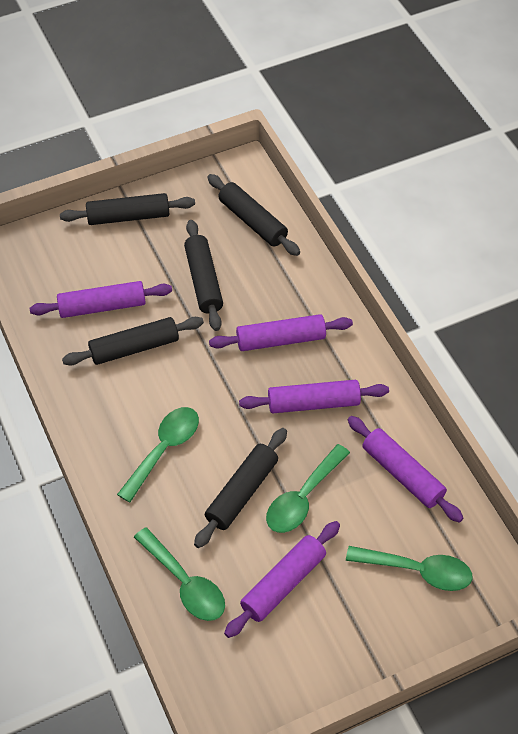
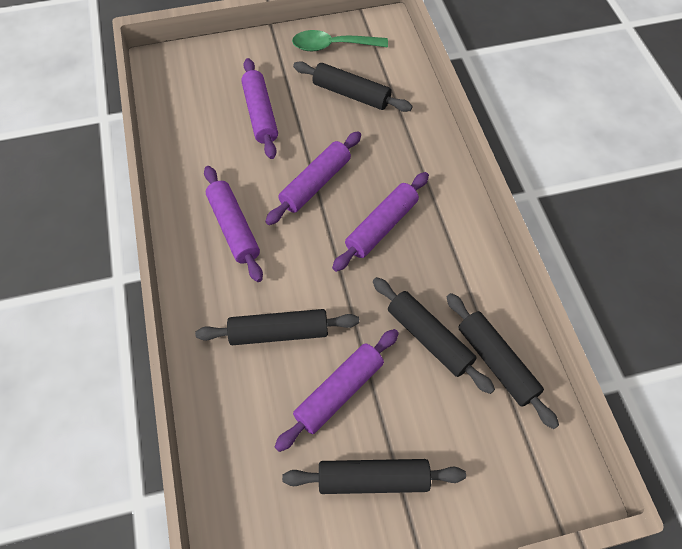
green spoon: [117,407,199,502] [134,527,225,621] [266,444,350,533] [346,546,473,591] = 4 -> [292,30,388,51] = 1

